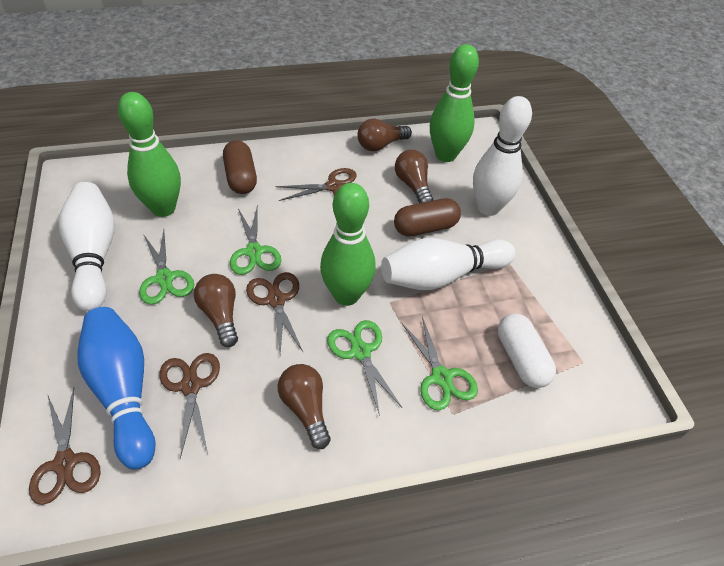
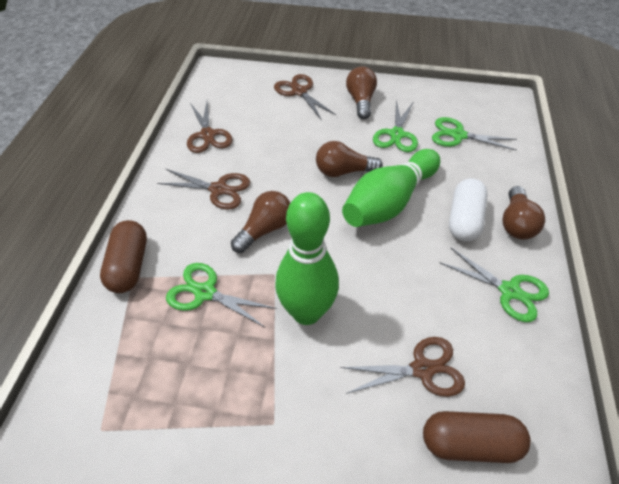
blue bowling pin: [77,307,156,470] = 1 -> none = 0
green bowling pin: [118,92,181,217] [320,183,376,306] [430,44,479,162] = 3 -> [275,192,339,325] [342,149,440,227] = 2
white bowling pin: [58,182,115,312] [381,238,516,290] [473,96,532,216] = 3 -> none = 0

